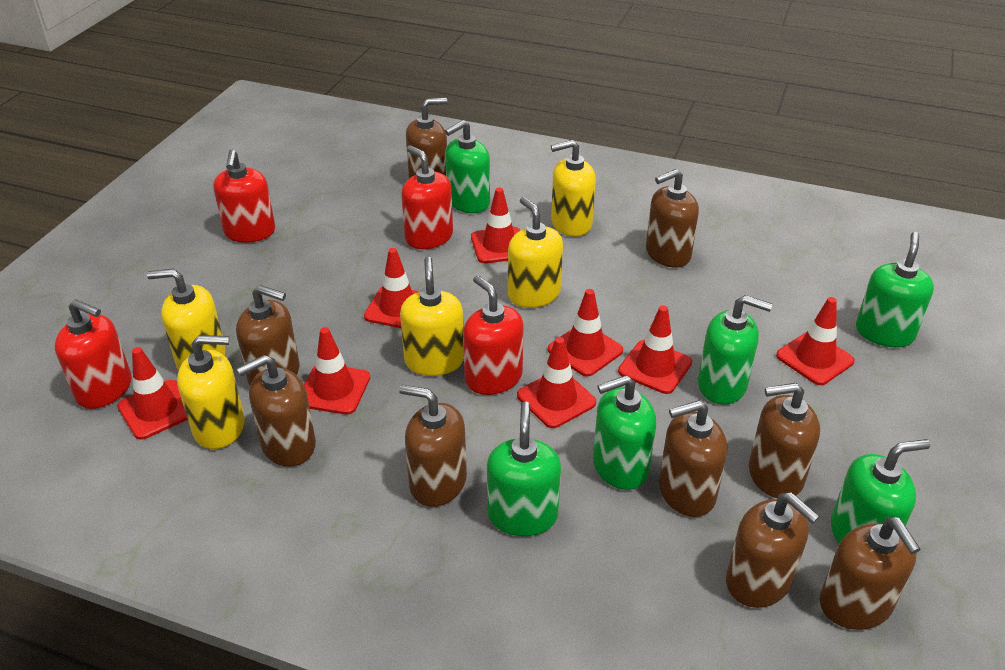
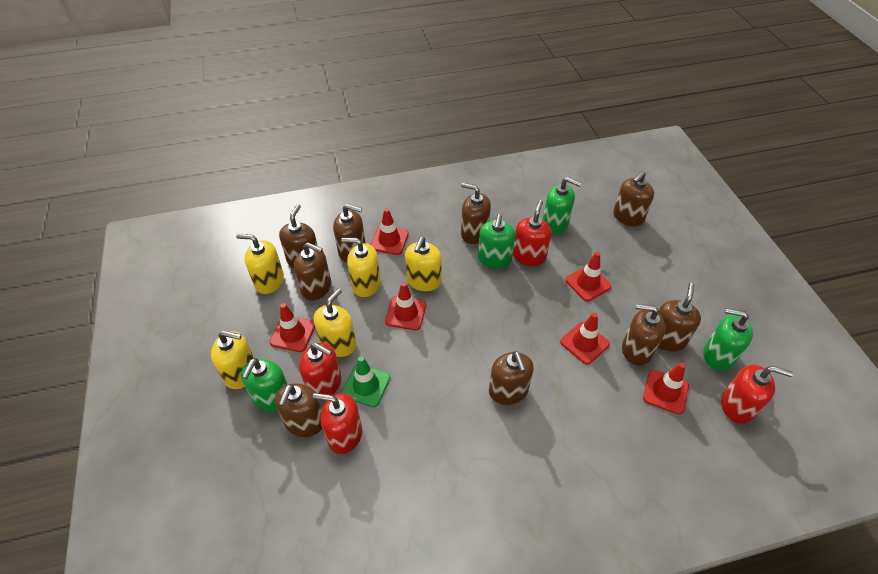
green soap dispenser: [445,120,490,213] [487,401,561,536] [593,375,656,490] [698,295,773,405] [831,439,930,543] [856,232,934,347] = 6 -> [241,358,288,412] [478,214,516,269] [542,177,582,234] [704,308,753,371] = 4
green traffic cone: none = 0 -> [341,356,390,407] = 1
red traffic cone: [117,347,188,440] [304,327,370,415] [364,248,420,328] [471,188,520,263] [517,337,596,428] [548,289,623,376] [618,305,692,394] [776,297,855,385] = 8 -> [270,303,315,352] [370,208,409,255] [385,282,426,330] [560,313,610,364] [565,252,612,301] [643,363,689,414] = 6

